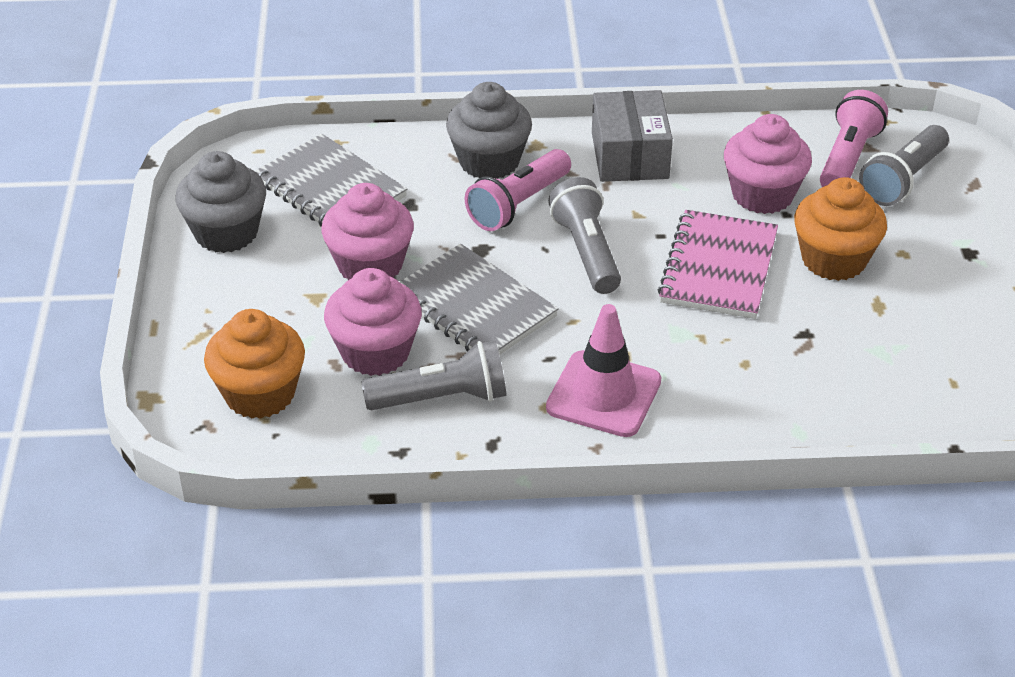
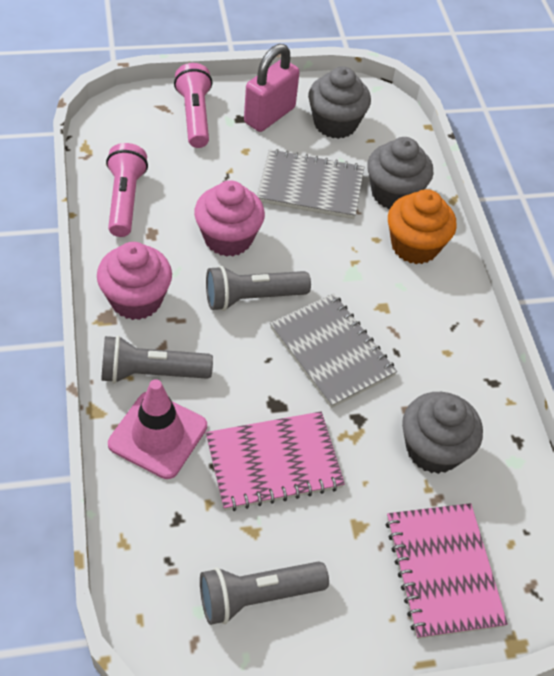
grey box: [592,90,673,182] = 1 -> none = 0
grey cupcake: [175,151,266,253] [446,82,532,179] = 2 -> [308,66,371,139] [367,137,433,209] [402,392,483,474] = 3
orange cupcake: [204,309,305,419] [794,177,887,281] = 2 -> [388,189,457,264] = 1
pink cupcake: [321,183,414,280] [324,268,422,376] [724,114,812,214] = 3 -> [97,242,172,320] [194,180,265,257] = 2
pink notebook: [658,210,778,319] = 1 -> [206,412,345,511] [386,503,508,639] = 2
pink padlock: none = 0 -> [244,44,300,132] = 1

